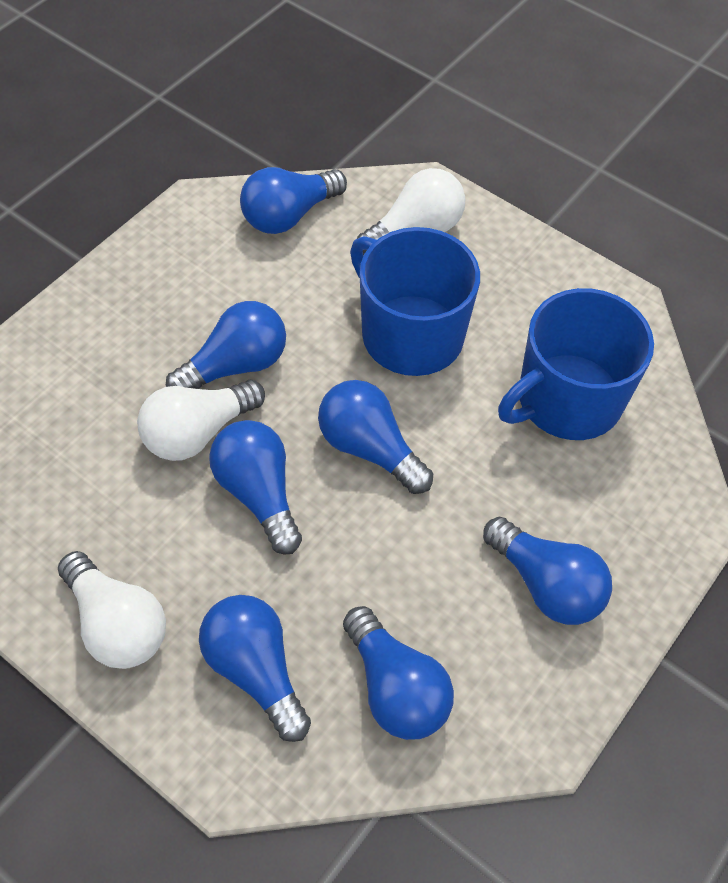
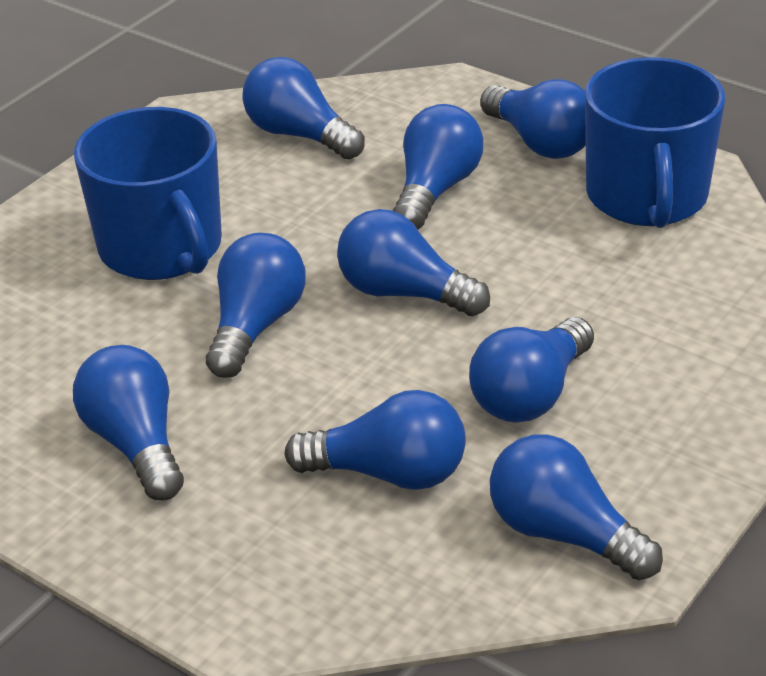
blue light bulb: [166,301,286,389] [199,595,311,742] [209,420,302,554] [240,167,347,234] [318,380,433,494] [343,606,454,740] [483,517,612,625] = 7 -> [73,345,184,500] [206,233,306,378] [242,57,365,159] [284,390,466,490] [337,209,490,316] [393,104,483,230] [469,317,594,423] [480,79,586,159] [490,434,663,580] = 9
white light bulb: [58,551,166,669] [137,380,265,461] [357,168,465,255] = 3 -> none = 0

